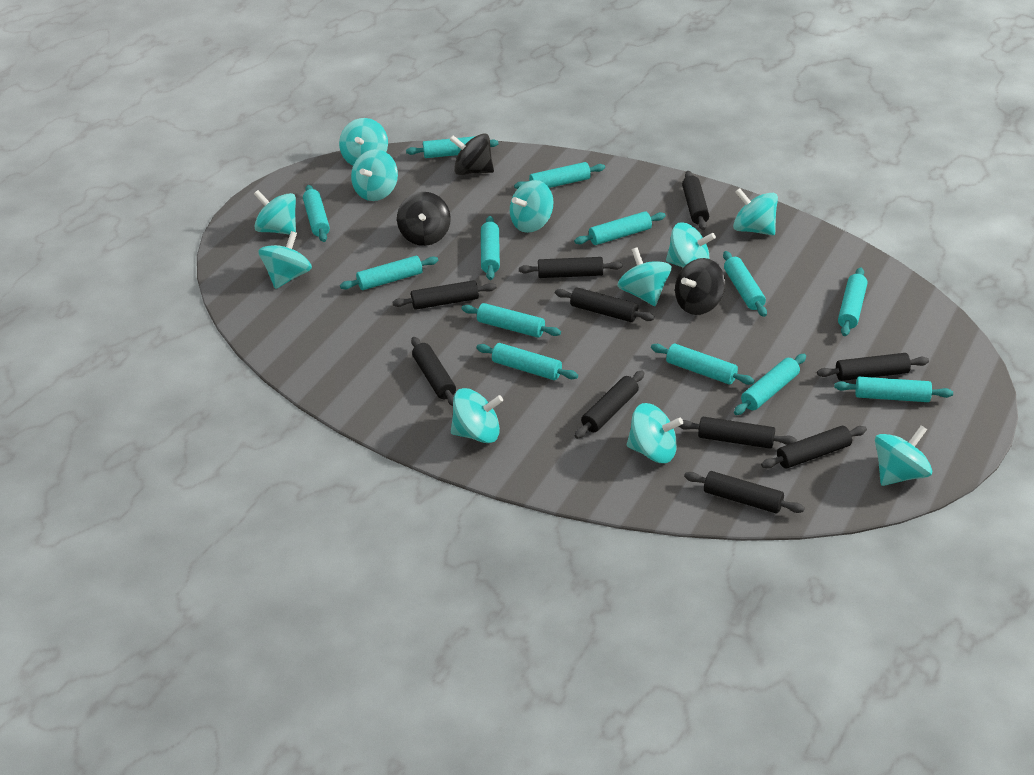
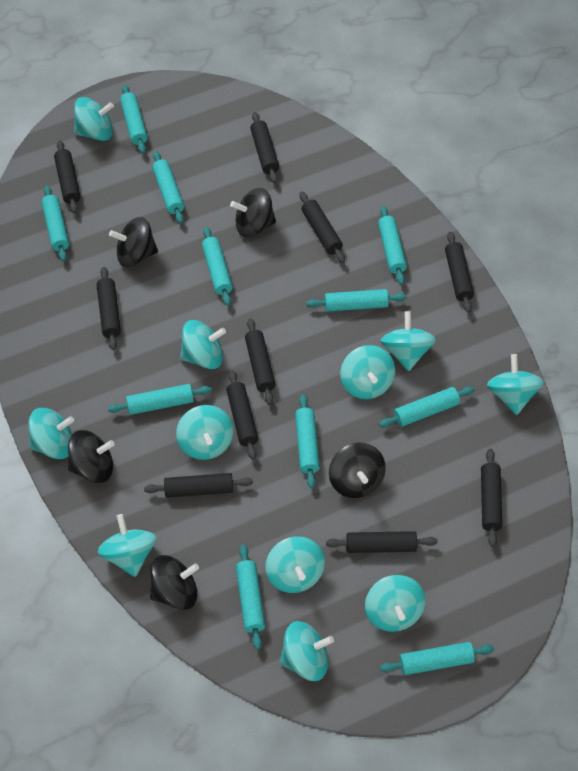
black spinning top: [397,192,451,246] [449,133,494,175] [675,258,725,315] = 3 -> [68,430,115,483] [109,217,158,267] [150,555,199,610] [230,188,276,238] [329,443,386,498] = 5
turquoise rolling pin: [303,185,330,242] [340,256,438,290] [406,136,498,158] [462,303,561,337] [476,343,578,380] [481,216,500,280] [514,162,605,189] [574,211,666,245] [651,344,755,385] [723,251,767,317] [734,354,806,415] [834,377,953,402] [838,267,867,336] = 13 -> [41,186,69,261] [108,384,212,415] [120,85,148,154] [152,151,184,223] [202,227,233,306] [236,545,265,650] [295,394,320,488] [306,289,407,312] [378,206,407,285] [379,386,474,427] [380,642,494,675] = 11

